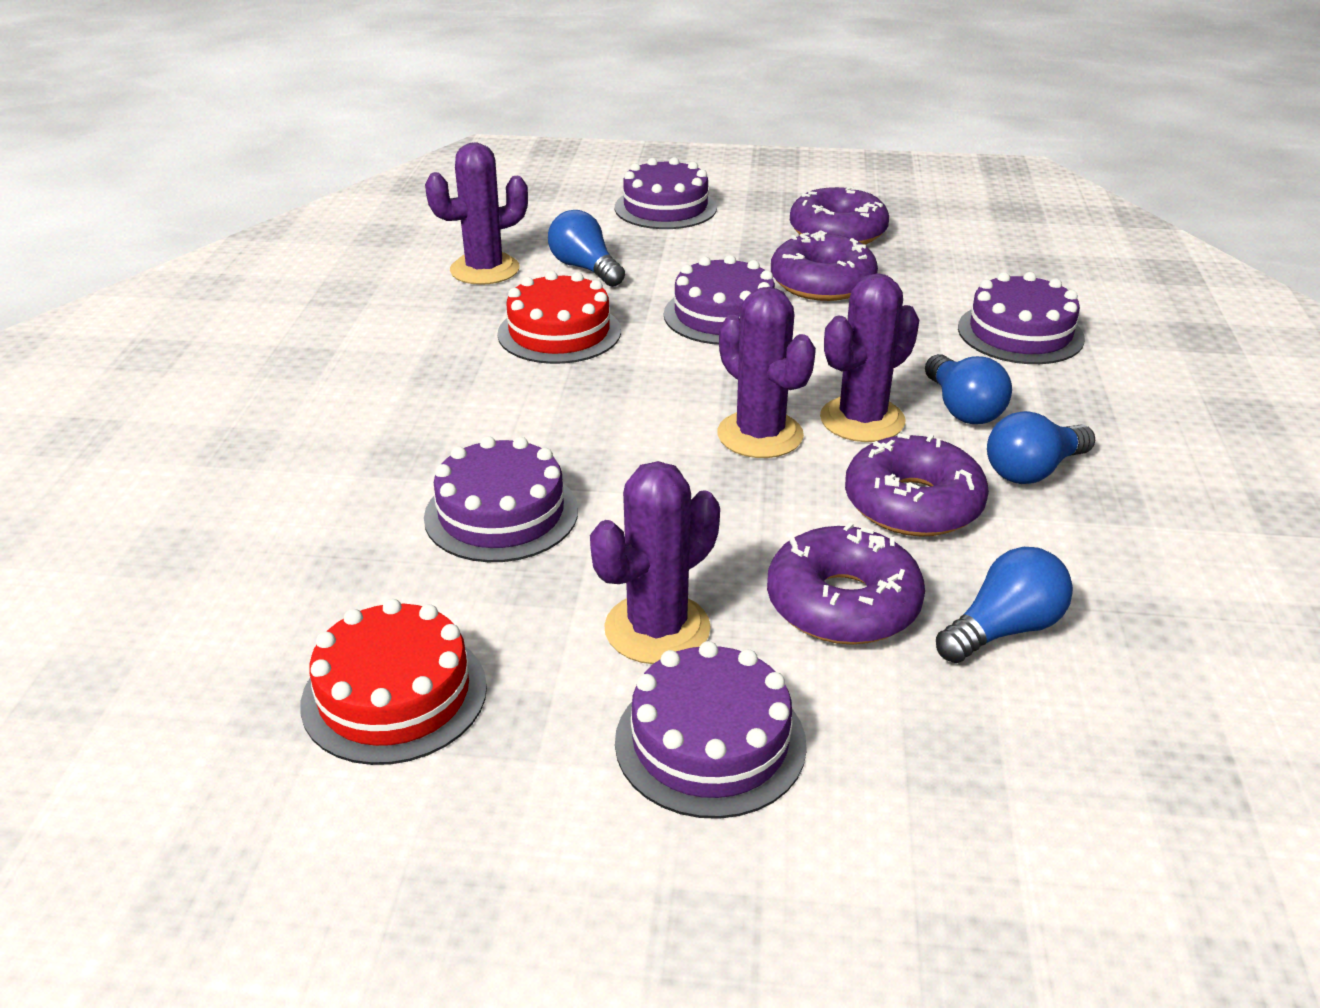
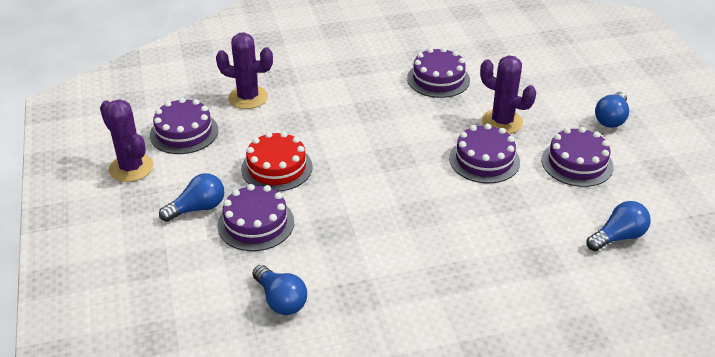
purple cactus: [425,142,528,285] [590,461,720,664] [717,287,816,458] [820,273,919,442] = 4 -> [100,99,153,182] [216,32,273,109] [480,56,536,134] = 3
purple donut: [767,522,925,645] [771,230,878,301] [790,187,889,245] [845,433,989,537] = 4 -> none = 0
red cake: [300,599,487,765] [497,271,621,364] = 2 -> [241,131,313,192] = 1

